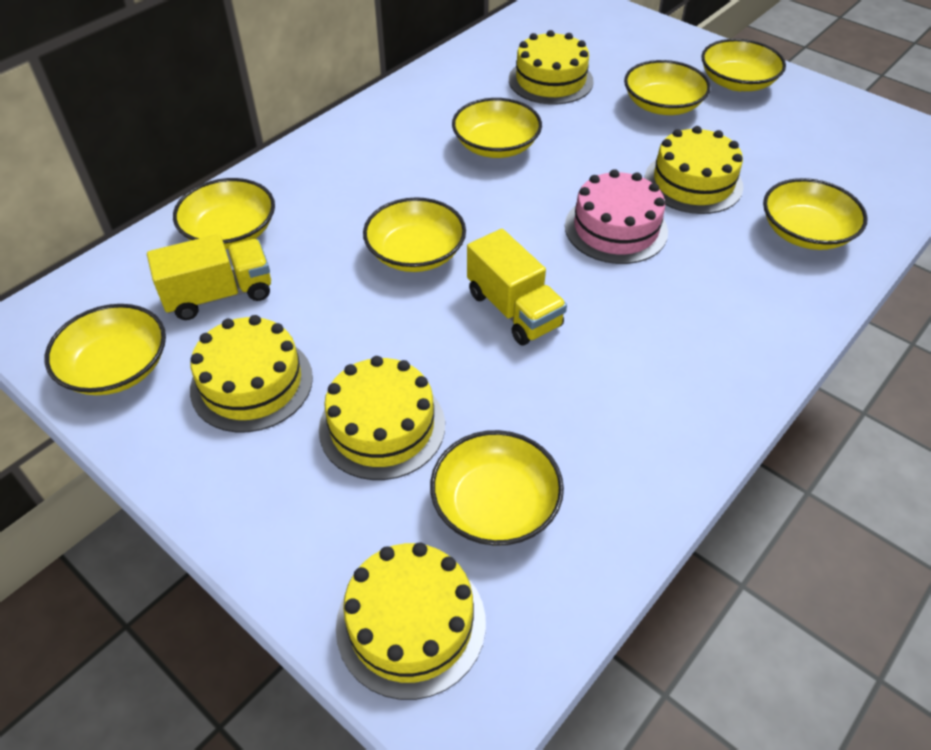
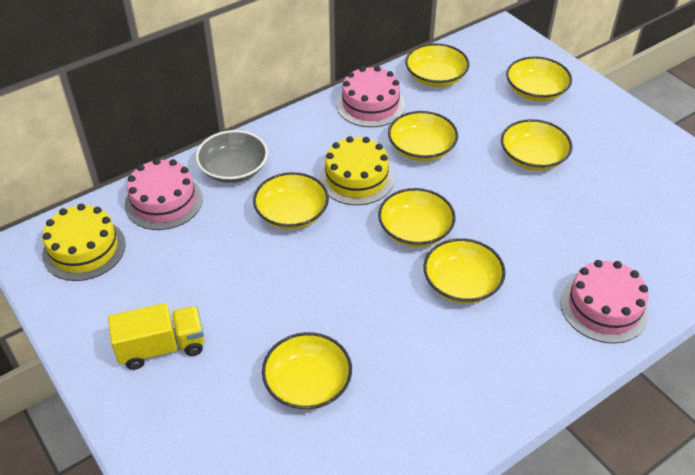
grey bowl: none = 0 -> [196,130,268,183] = 1
pink cake: [565,169,668,264] = 1 -> [125,158,203,230] [336,66,405,127] [560,260,649,343] = 3
yellow cake: [190,315,313,432] [319,356,445,480] [336,542,486,700] [509,30,594,105] [645,126,743,214] = 5 -> [42,204,126,281] [319,136,394,205] = 2
yellow truck: [147,234,271,320] [467,229,567,345] = 2 -> [108,303,204,370] = 1

